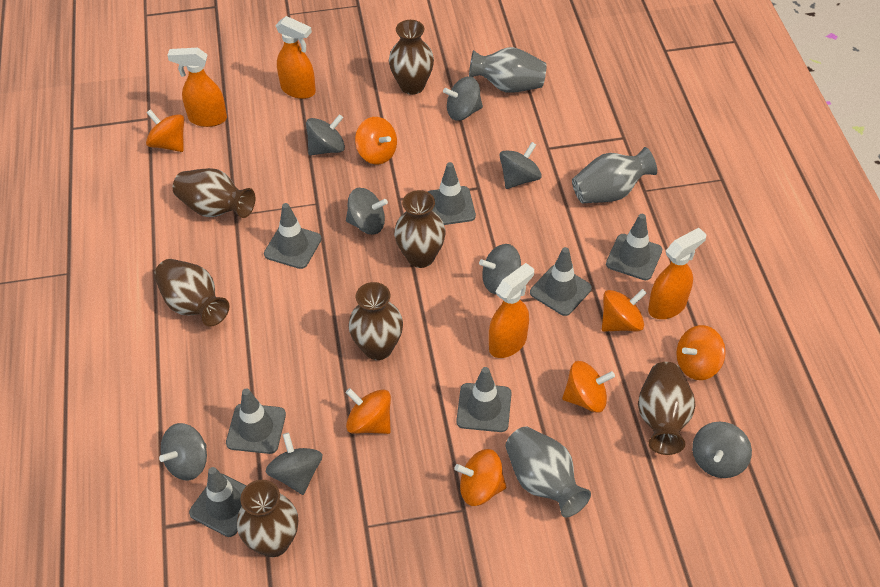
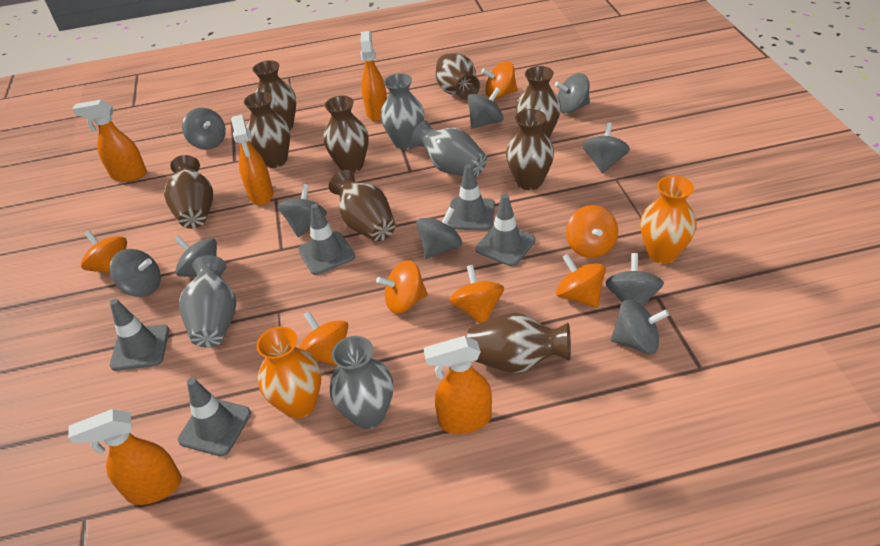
brown vase: [154,259,230,327] [173,168,255,218] [237,480,298,557] [349,282,403,360] [389,20,434,95] [394,190,445,268] [638,362,696,455] = 7 -> [164,155,213,229] [244,92,290,168] [253,60,296,130] [323,96,369,173] [329,170,395,242] [436,53,480,100] [467,313,571,373] [506,109,554,190] [516,66,561,138] = 9
grey spinning top: [159,423,207,481] [266,433,322,495] [306,114,345,156] [346,188,388,234] [443,76,483,121] [479,244,521,294] [499,142,542,189] [692,422,752,478] = 8 -> [110,249,161,297] [174,236,217,277] [182,108,226,150] [278,184,327,238] [416,207,462,259] [467,87,504,129] [555,73,590,113] [582,122,630,174] [605,253,664,306] [611,299,669,354] = 10
grey traffic cone: [189,467,246,537] [226,388,286,454] [264,203,322,269] [428,162,476,225] [456,367,512,432] [530,247,592,316] [606,214,662,280] = 7 -> [110,299,169,371] [178,378,251,456] [298,204,355,275] [447,164,495,231] [475,194,536,266] = 5
grey vase: [469,47,547,93] [505,427,591,517] [572,147,657,203] = 3 -> [179,255,236,347] [330,336,393,429] [381,73,424,150] [411,121,487,177] = 4
orange spray bottle: [167,48,227,127] [275,16,316,99] [489,263,534,358] [648,228,706,319] = 4 -> [68,409,182,505] [72,99,147,182] [231,115,273,205] [360,31,387,121] [423,336,492,434] = 5
orange vase: none = 0 -> [256,327,321,419] [640,176,697,264] = 2

